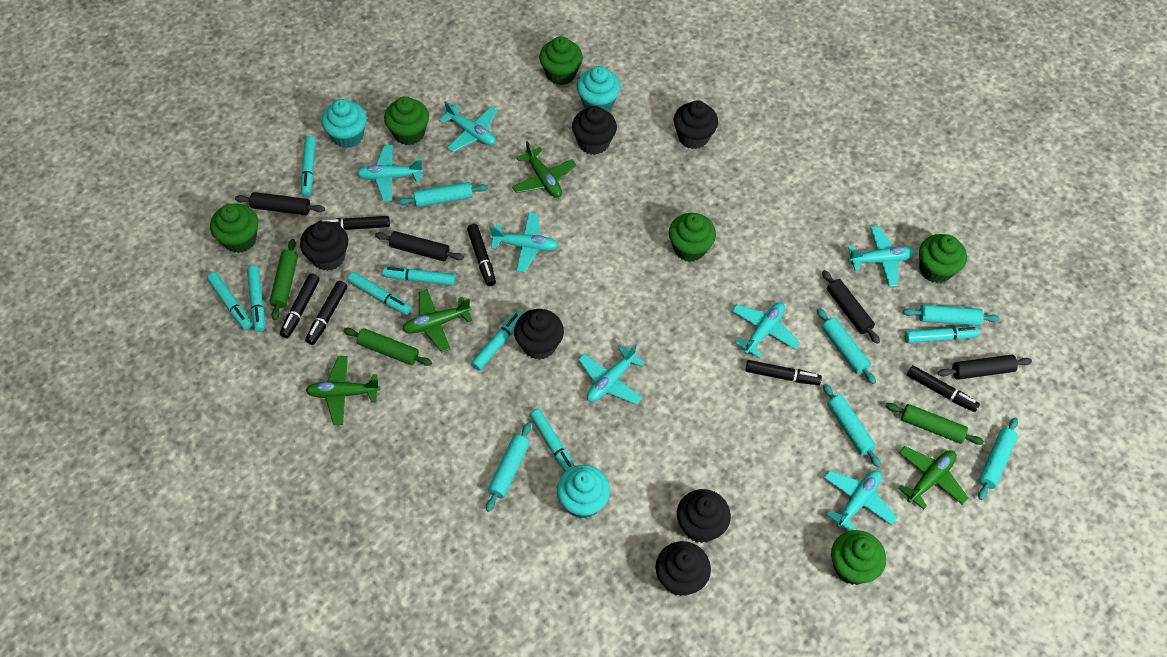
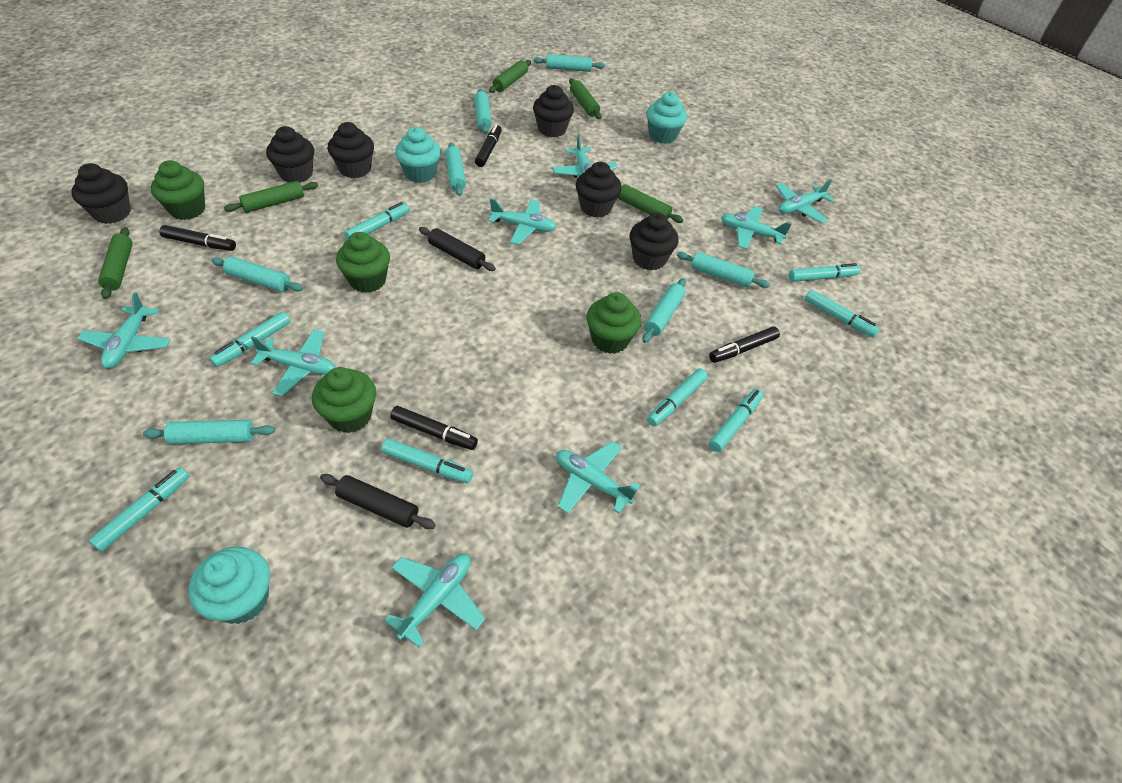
black marker: [280,273,320,338] [305,281,347,345] [318,216,390,230] [467,224,496,286] [745,360,822,385] [907,365,980,412] = 6 -> [160,225,236,251] [390,406,478,450] [475,124,502,167] [709,326,780,363] = 4
black rolling pin: [235,192,325,215] [375,231,464,261] [822,270,880,344] [937,355,1032,380] = 4 -> [320,474,436,529] [419,227,496,271] = 2
green cupcake: [210,204,258,253] [384,96,429,145] [539,36,583,85] [669,213,716,262] [831,530,886,585] [919,234,967,283] = 6 -> [151,160,205,220] [312,367,376,433] [336,232,390,293] [586,292,641,354] = 4
green plane: [306,356,380,425] [402,289,472,352] [512,141,576,198] [898,446,968,510] = 4 -> none = 0
green rolling pin: [269,239,298,320] [344,328,432,366] [886,403,984,445] = 3 -> [98,227,133,299] [224,181,318,213] [489,60,531,93] [569,78,602,119] [618,184,684,223] = 5
turquoise plane: [356,145,424,201] [439,101,497,152] [490,212,558,273] [578,344,645,405] [732,302,800,358] [824,470,897,531] [848,226,915,287] = 7 -> [77,292,171,368] [251,329,335,396] [384,554,485,647] [488,199,556,245] [552,135,618,178] [556,441,640,513] [721,206,792,249] [776,179,834,223] = 8
turquoise rolling pin: [398,182,488,207] [486,422,531,512] [817,308,876,384] [823,384,881,467] [903,305,1000,326] [978,418,1018,500] = 6 -> [143,420,275,444] [211,257,303,292] [445,143,466,196] [474,89,492,134] [533,54,605,72] [642,278,686,343] [677,252,770,288] = 7

